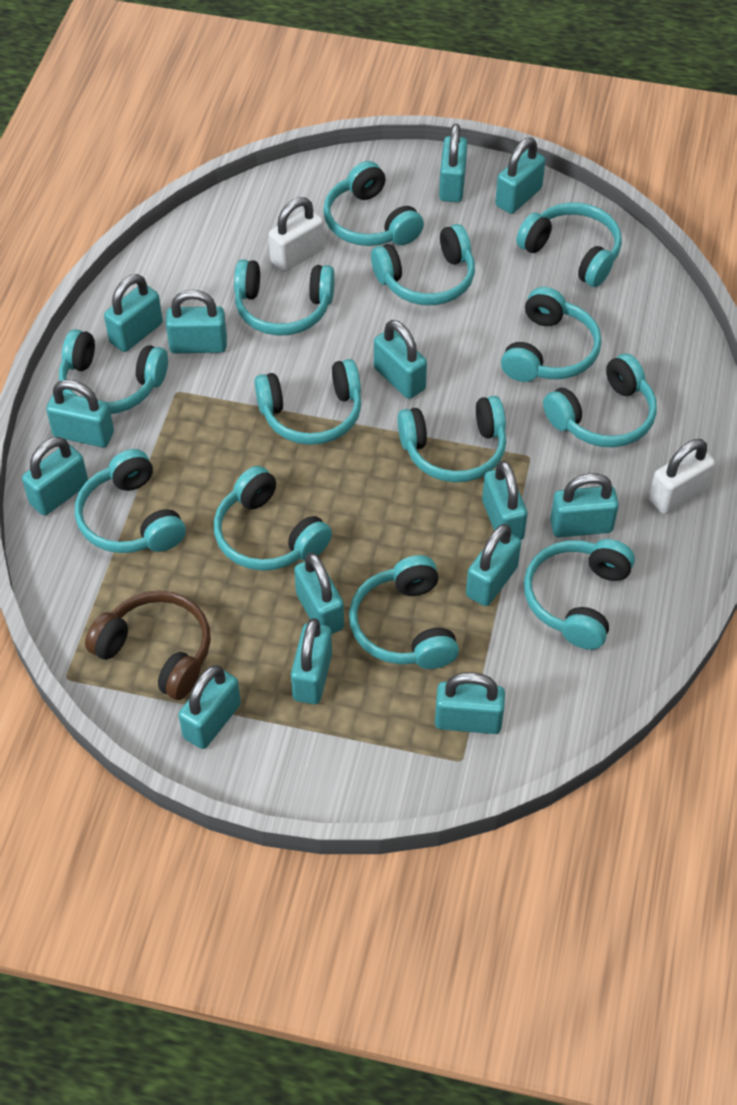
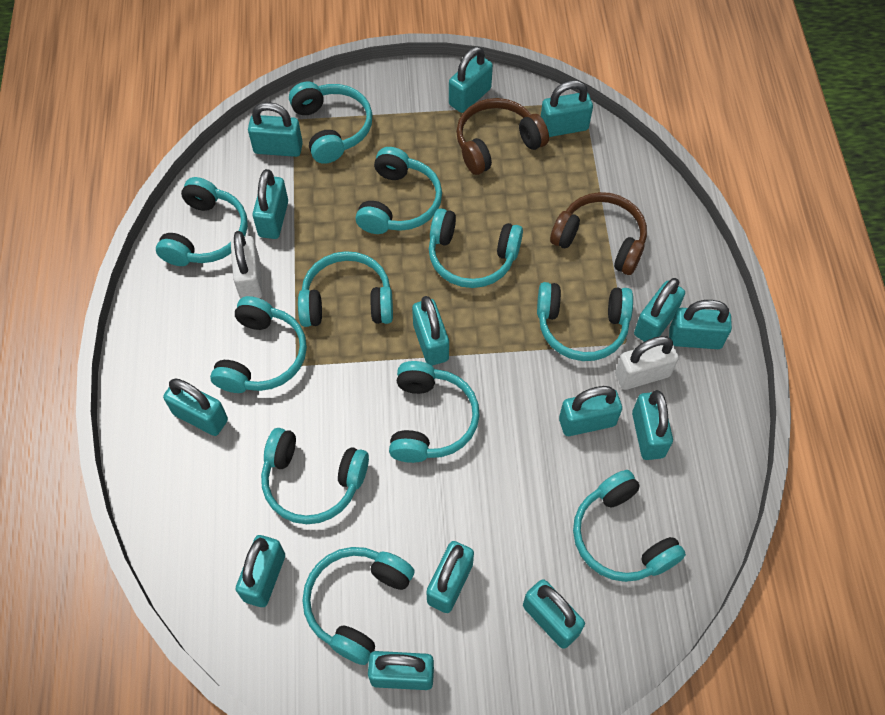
brown headphones: [85,591,211,700] = 1 -> [456,98,549,175] [550,192,647,275] = 2
turquoise headphones: [59,329,168,414] [75,449,186,553] [214,466,332,571] [234,259,335,336] [255,359,361,445] [323,161,424,246] [349,555,459,669] [371,224,475,305] [397,396,506,482] [501,287,602,382] [516,203,622,287] [524,539,635,650] [543,354,657,447] = 13 -> [156,177,248,266] [210,296,307,393] [261,428,369,524] [289,82,373,164] [298,251,393,327] [302,547,415,665] [356,147,442,234] [389,361,480,463] [429,208,523,288] [537,282,633,361] [573,470,686,582] = 11

